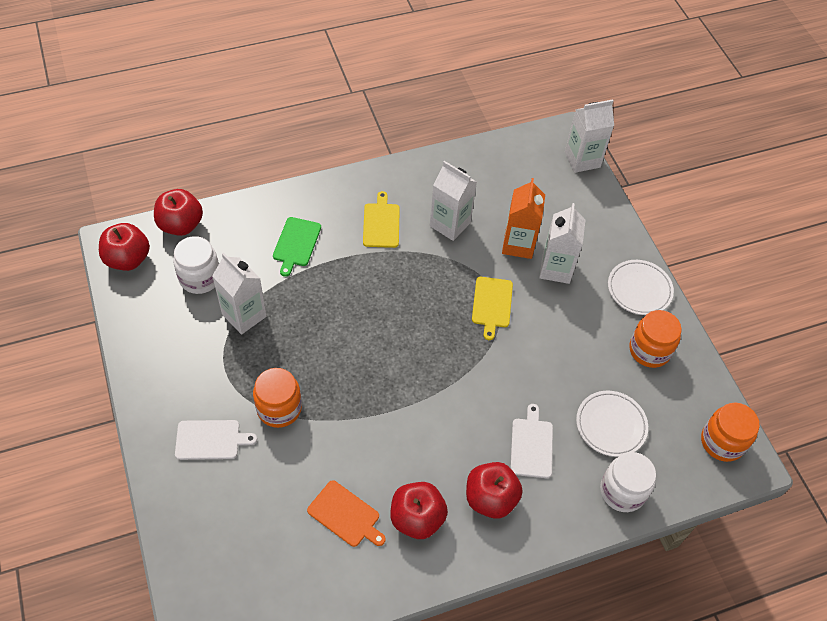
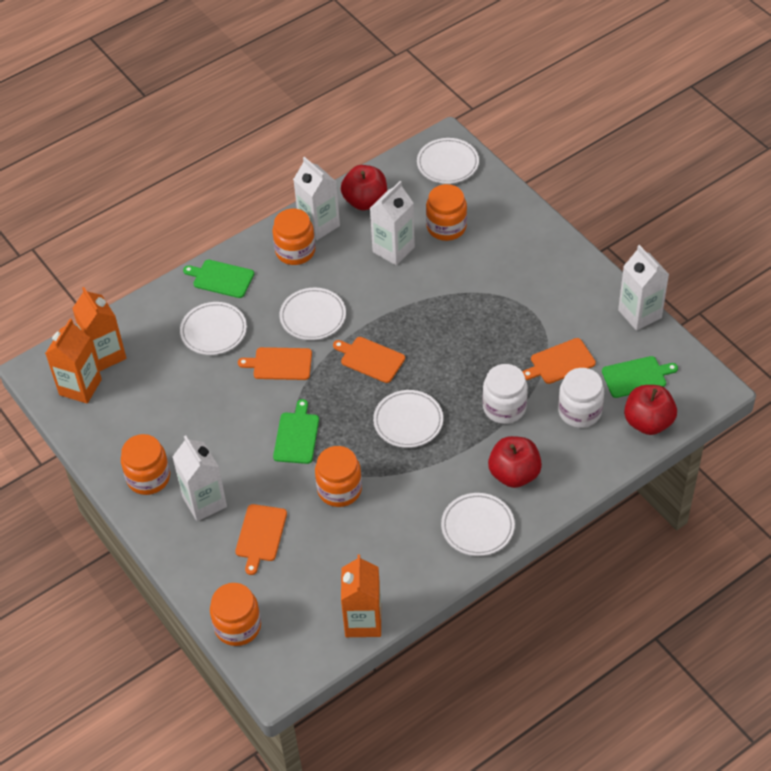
green cutting board: [273,217,321,277] = 1 -> [183,260,254,298] [273,399,319,464] [602,356,678,398] = 3
orange carton: [502,178,545,259] = 1 -> [45,319,102,403] [72,287,126,371] [341,554,381,637] = 3
orange cutting board: [307,480,385,547] = 1 -> [235,504,287,575] [238,347,312,380] [333,337,405,383] [523,338,596,384] = 4
orange jar: [253,368,302,428] [629,310,682,368] [701,403,760,462] = 3 -> [121,434,170,495] [210,583,261,646] [272,209,315,265] [315,446,362,507] [426,184,467,241] = 5
red apple: [99,223,150,271] [154,189,203,236] [390,482,448,539] [466,462,523,519] = 4 -> [341,165,387,210] [488,436,542,488] [624,385,677,435] = 3
white cutting board: [175,420,257,460] [510,404,553,478] = 2 -> none = 0
white plate: [576,391,648,457] [608,260,674,315] = 2 -> [180,302,247,355] [279,288,346,340] [373,390,443,448] [417,138,479,184] [441,493,515,556] = 5
yellow cutting board: [363,191,400,248] [472,277,513,340] = 2 -> none = 0

